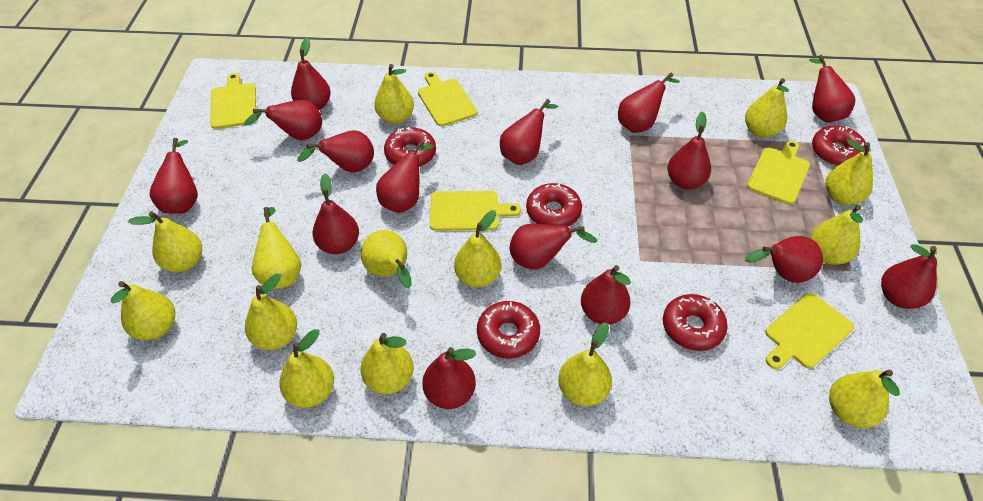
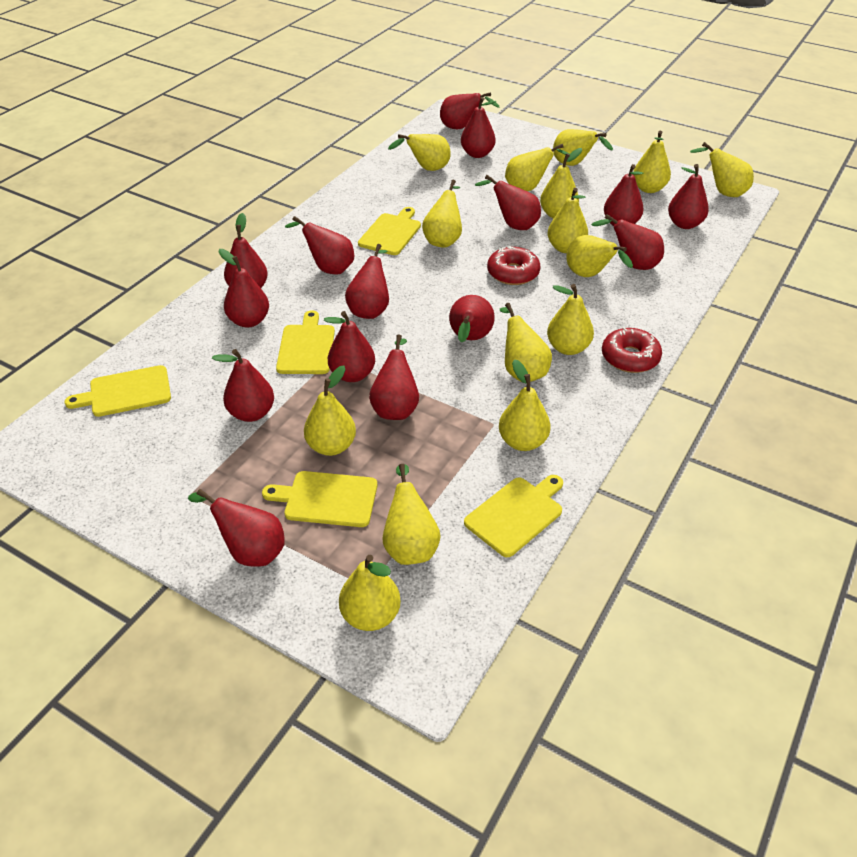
red donut: [384,127,436,167] [477,301,540,358] [526,183,582,226] [663,294,728,351] [812,126,866,166] = 5 -> [487,246,541,285] [602,327,662,373] = 2
yellow pear: [111,281,175,340] [128,211,202,272] [245,273,297,350] [252,207,301,289] [279,329,334,408] [360,230,412,288] [361,333,414,394] [374,64,414,124] [454,210,501,287] [558,322,612,406] [745,78,789,138] [810,205,863,265] [825,139,873,205] [829,370,900,428] = 14 -> [304,366,356,456] [339,555,401,631] [382,464,441,565] [388,134,451,171] [422,180,462,248] [499,359,551,451] [500,303,552,382] [505,144,569,191] [540,148,582,219] [547,284,594,355] [548,188,588,253] [553,129,613,166] [566,235,633,277] [633,131,671,193] [690,142,754,197] = 15

